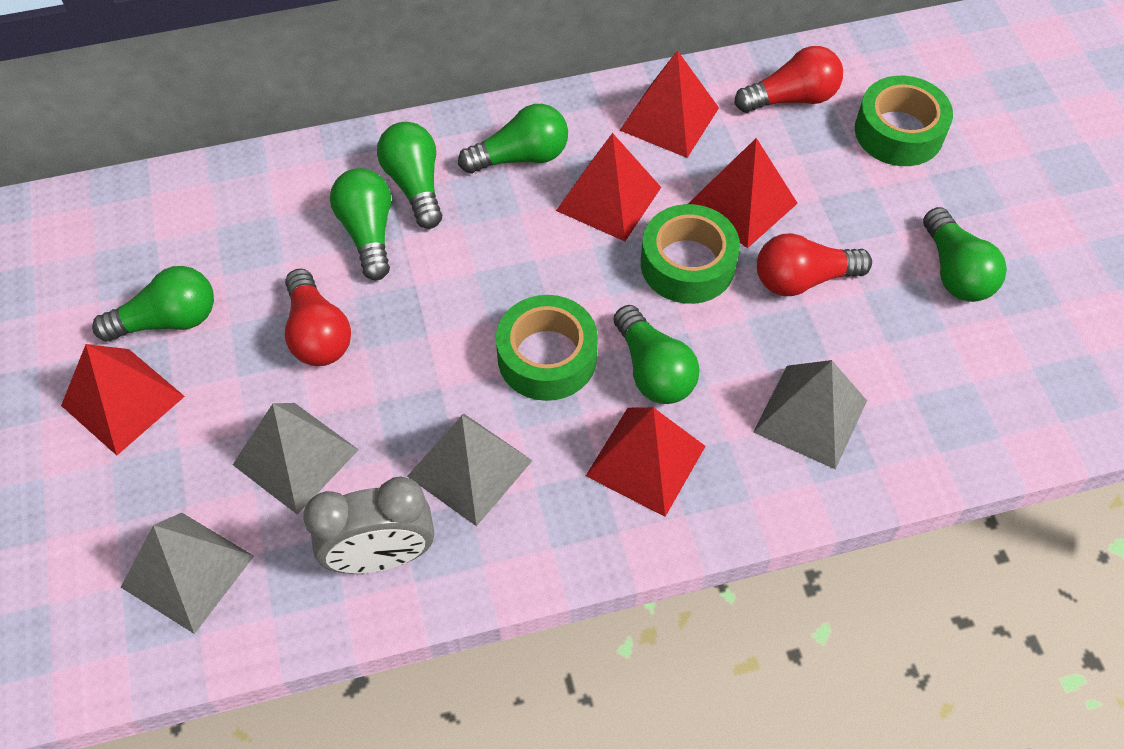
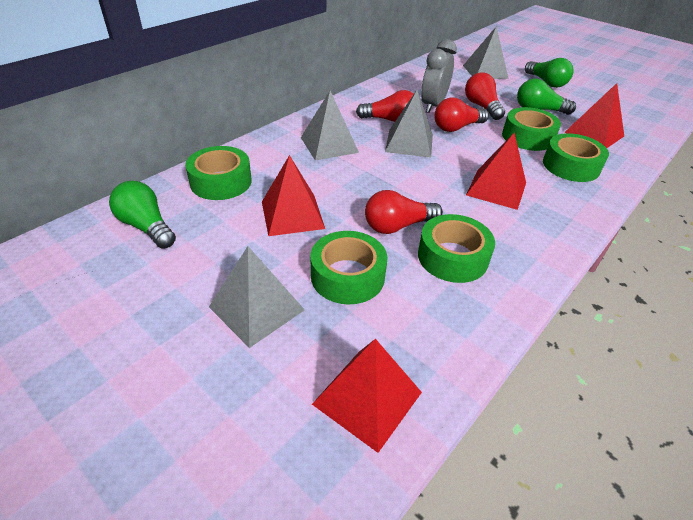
green light bulb: [92,266,214,342] [330,168,391,280] [377,122,442,229] [458,104,568,173] [613,305,700,404] [923,207,1007,302] = 6 -> [109,181,176,249] [517,79,576,115] [525,58,573,88] = 3
green tape: [496,295,598,401] [641,204,740,304] [855,76,953,166] = 3 -> [185,146,252,200] [310,231,387,304] [418,214,495,283] [502,107,561,151] [543,133,609,182] = 5
red light bulb: [285,268,351,366] [734,46,843,113] [757,233,872,296] = 3 -> [356,90,414,122] [365,190,443,234] [435,98,489,132] [465,73,505,120] = 4
red pyramid: [61,344,185,455] [556,133,661,241] [586,407,706,517] [620,50,719,158] [688,138,798,248] = 5 -> [262,155,325,236] [312,339,422,453] [466,133,526,210] [564,83,624,148] = 4

